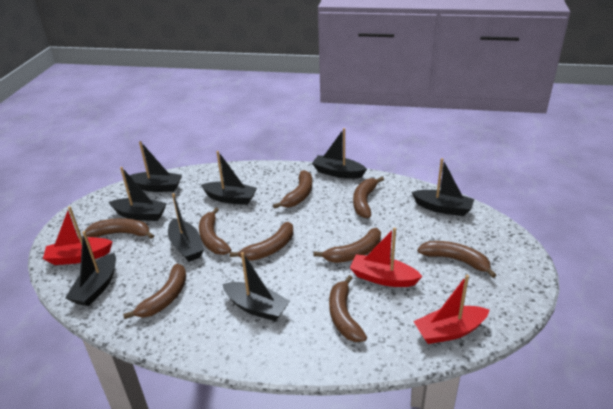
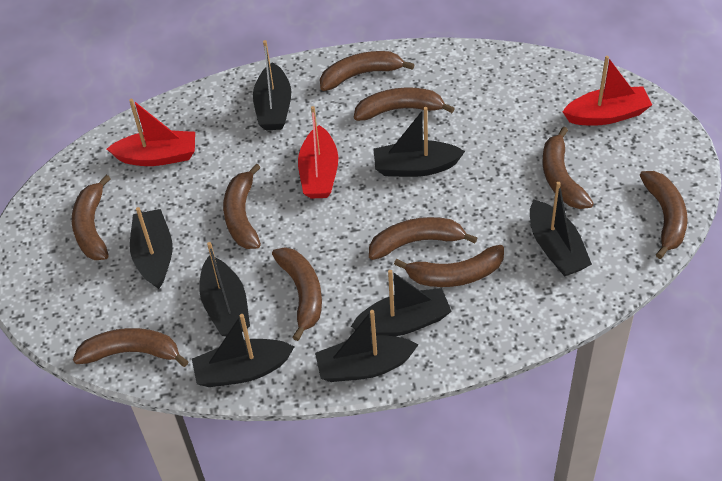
brown banana: [85,218,154,239] [123,264,186,319] [199,208,231,255] [230,222,294,261] [273,170,312,209] [313,228,381,263] [329,275,367,342] [353,177,384,218] [417,241,496,278] = 9 -> [72,175,111,260] [73,328,189,367] [223,164,261,249] [272,247,322,341] [320,51,415,91] [354,88,455,121] [369,217,477,260] [394,245,504,287] [543,127,594,209] [640,171,687,259] = 10

